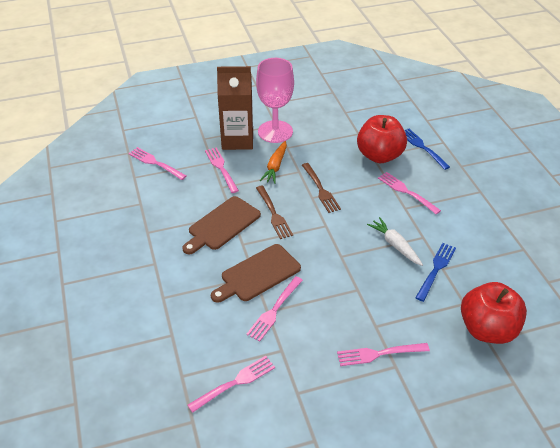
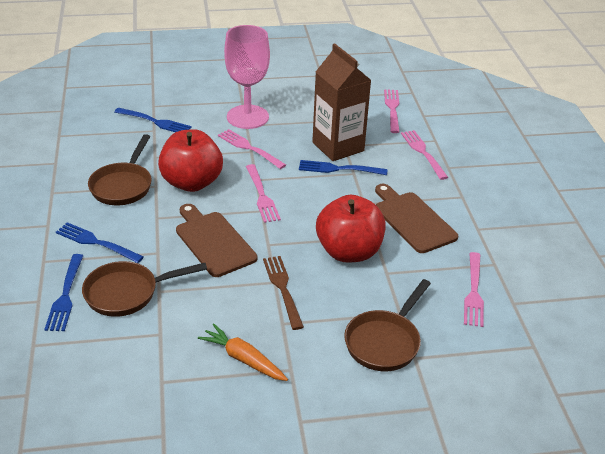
blue fork: [405,129,450,170] [415,243,456,302] = 2 -> [44,254,84,331] [56,222,144,263] [114,108,192,132] [299,160,387,175] = 4
brown fork: [256,185,293,239] [302,163,341,213] = 2 -> [263,256,304,330] = 1
brown pan: none = 0 -> [82,261,207,317] [88,134,152,205] [344,279,431,371] = 3
pink fork: [129,147,187,180] [187,356,275,413] [205,147,239,193] [246,276,303,342] [337,343,430,366] [378,172,441,214] = 6 -> [218,129,286,169] [246,164,281,223] [384,89,399,133] [401,130,448,180] [464,252,484,327] = 5
white carrot: [367,217,423,266] = 1 -> none = 0

